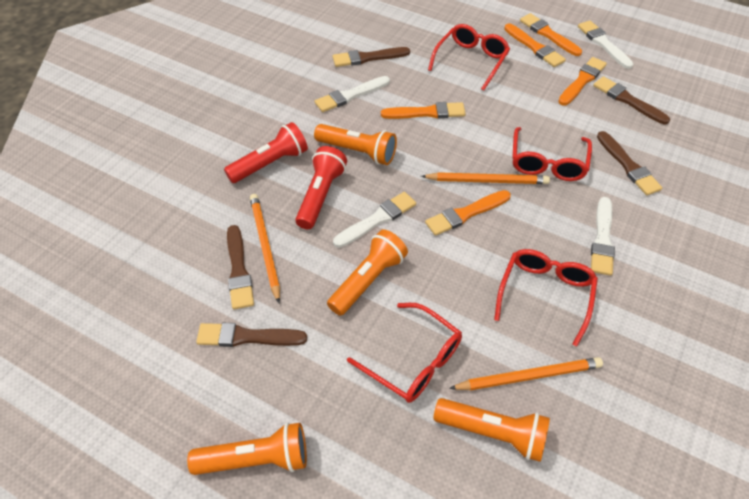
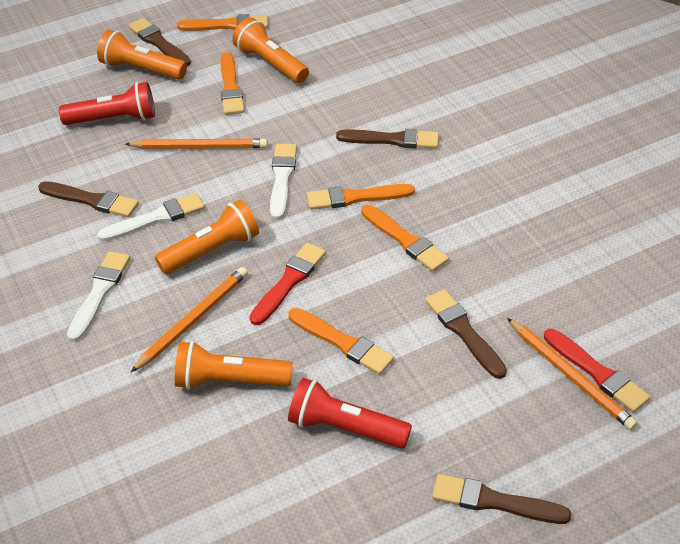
red brush: none = 0 -> [250,243,326,325] [544,329,650,413] = 2
red glasses: [347,303,462,403] [428,24,510,91] [494,249,598,347] [512,127,592,181] = 4 -> none = 0
white brush: [315,76,390,112] [333,192,416,248] [578,21,634,69] [591,197,615,276] = 4 -> [67,251,130,342] [97,193,205,242] [270,144,297,220] = 3

